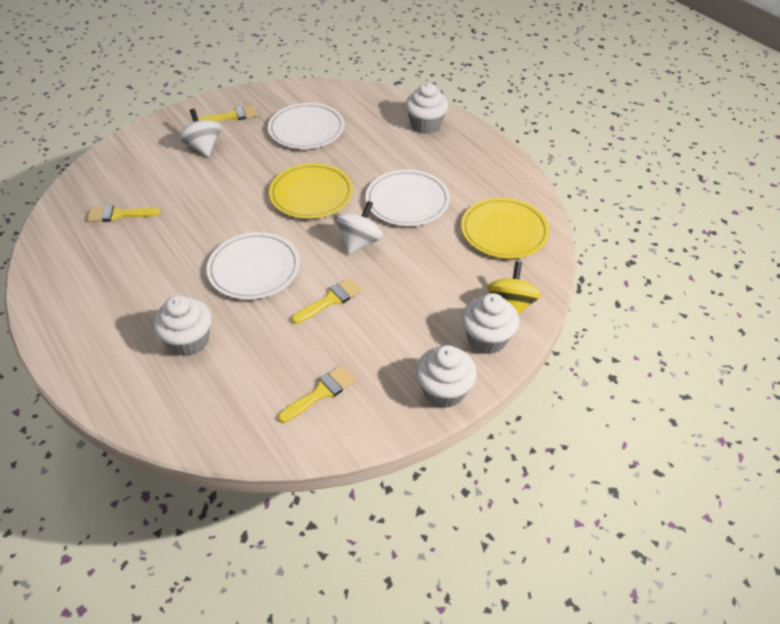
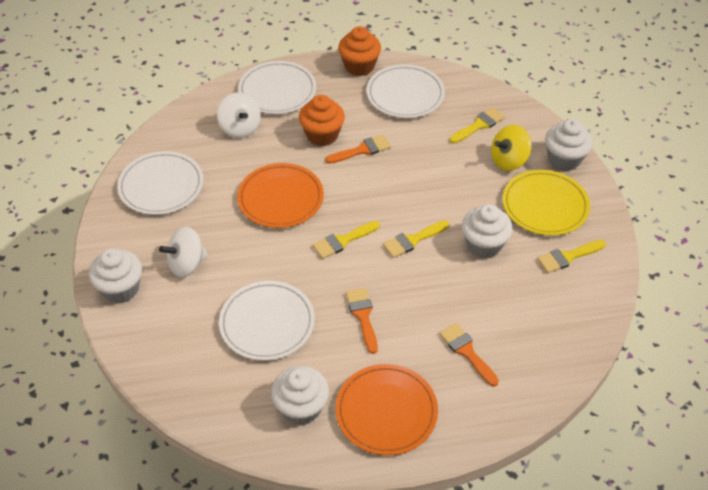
orange brush: none = 0 -> [326,135,391,164] [346,288,378,354] [439,323,499,387] = 3
orange cupcake: none = 0 -> [299,95,345,146] [338,26,381,76] = 2
orange plate: none = 0 -> [237,163,324,228] [335,364,438,455] = 2
white plate: [206,232,300,300] [268,103,344,149] [365,170,450,226] = 3 -> [117,151,203,215] [219,281,315,361] [238,61,316,114] [366,64,445,118] = 4
yellow plate: [269,163,353,219] [461,197,550,259] = 2 -> [503,170,590,236] = 1

